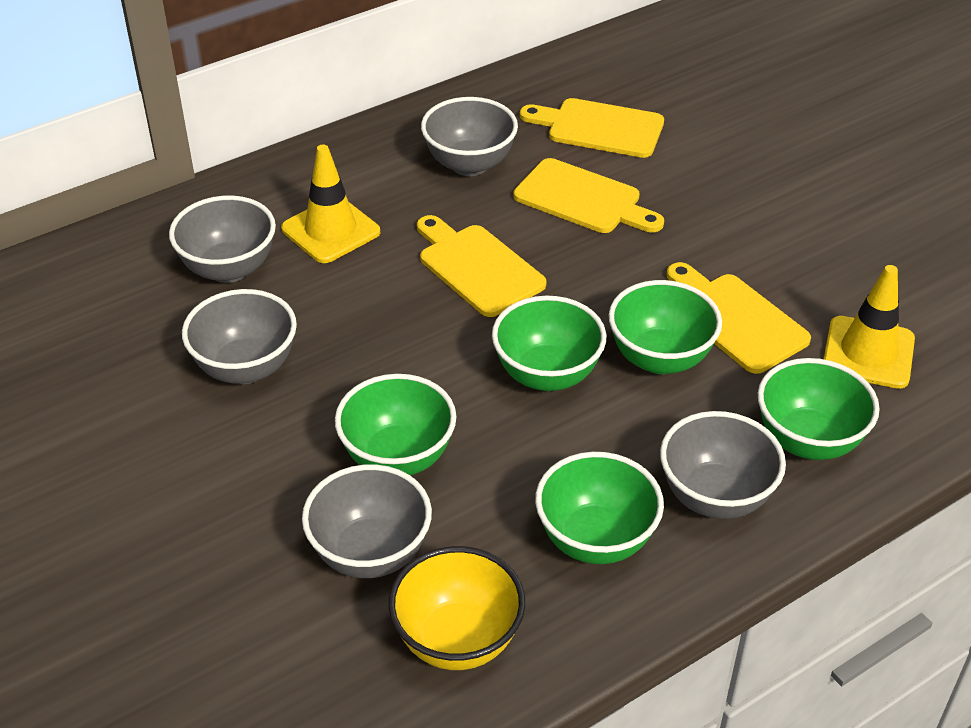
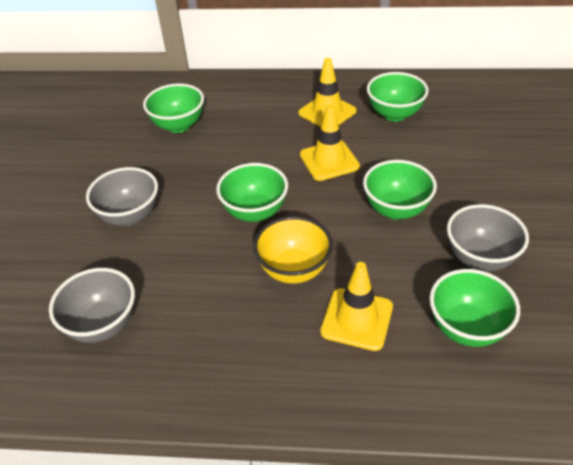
grey bowl: [169,195,276,283] [182,289,297,384] [302,464,432,578] [421,97,518,176] [660,411,786,519] = 5 -> [49,268,135,343] [86,167,158,226] [447,204,529,271] = 3
yellow cutting board: [417,215,547,317] [513,158,664,233] [520,98,664,158] [666,262,811,374] = 4 -> none = 0
yellow traffic cone: [281,145,380,263] [824,265,915,389] = 2 -> [298,58,357,127] [300,104,360,181] [320,262,393,351] = 3

